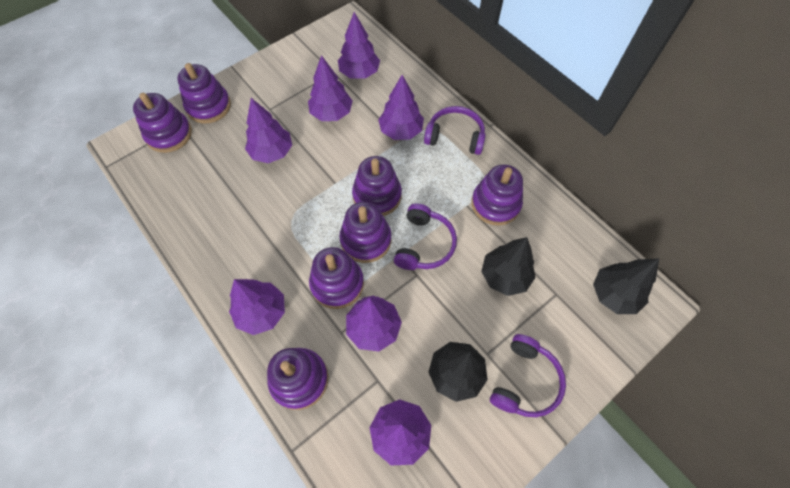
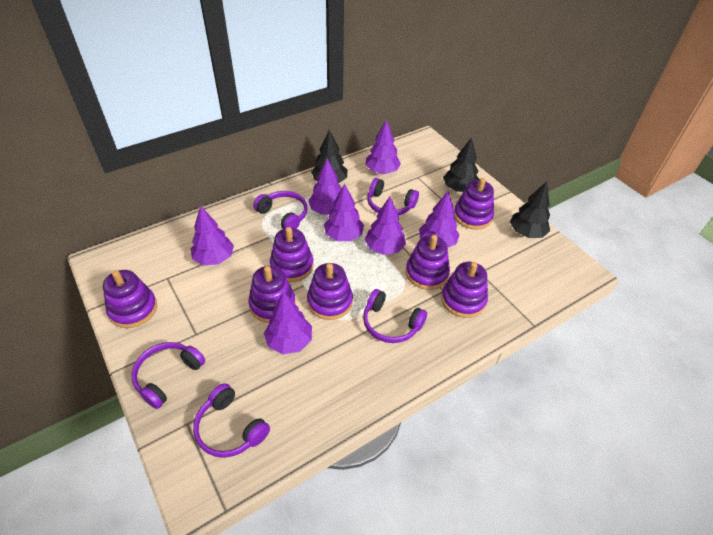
purple headphones: [394,203,457,270] [424,106,486,155] [490,334,566,417] = 3 -> [131,342,205,409] [193,383,270,458] [253,191,308,229] [363,289,427,343] [367,178,419,216] = 5

